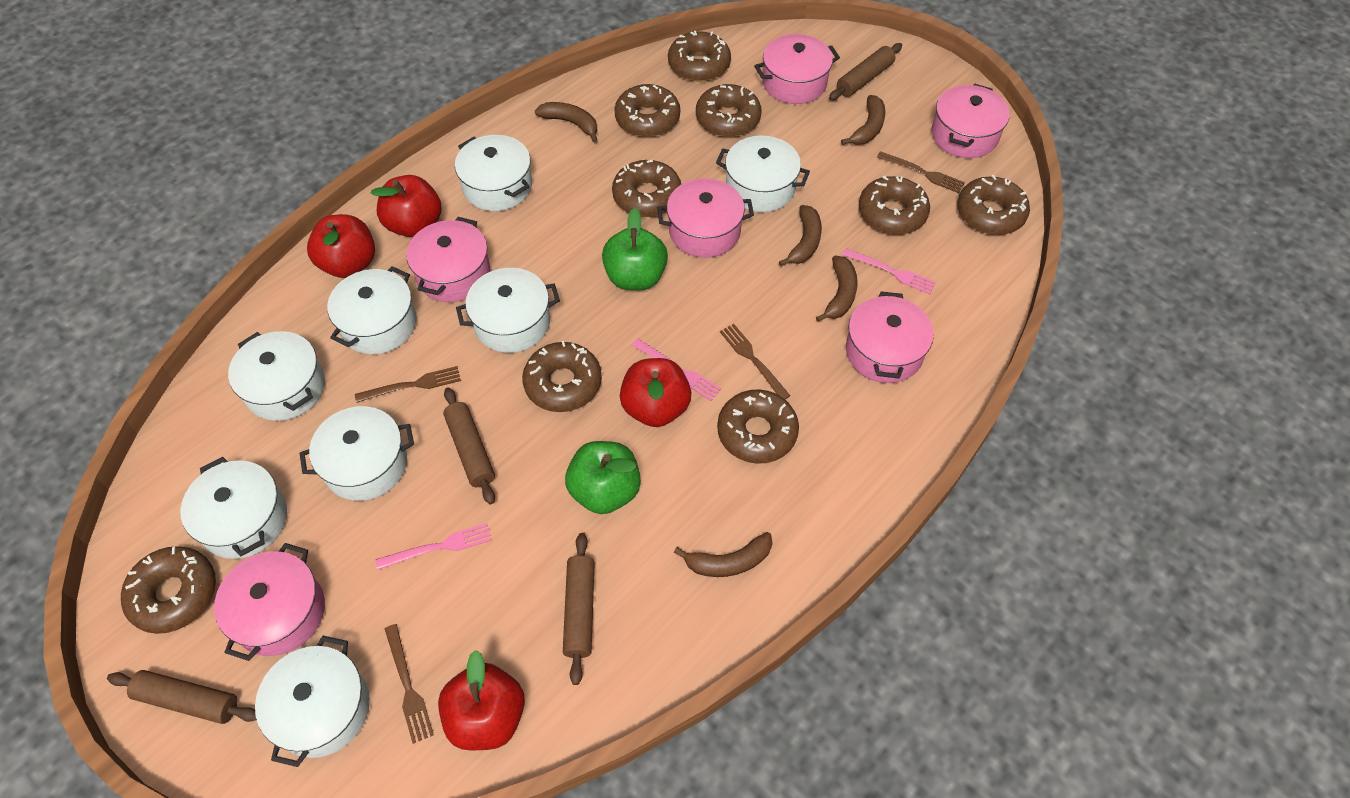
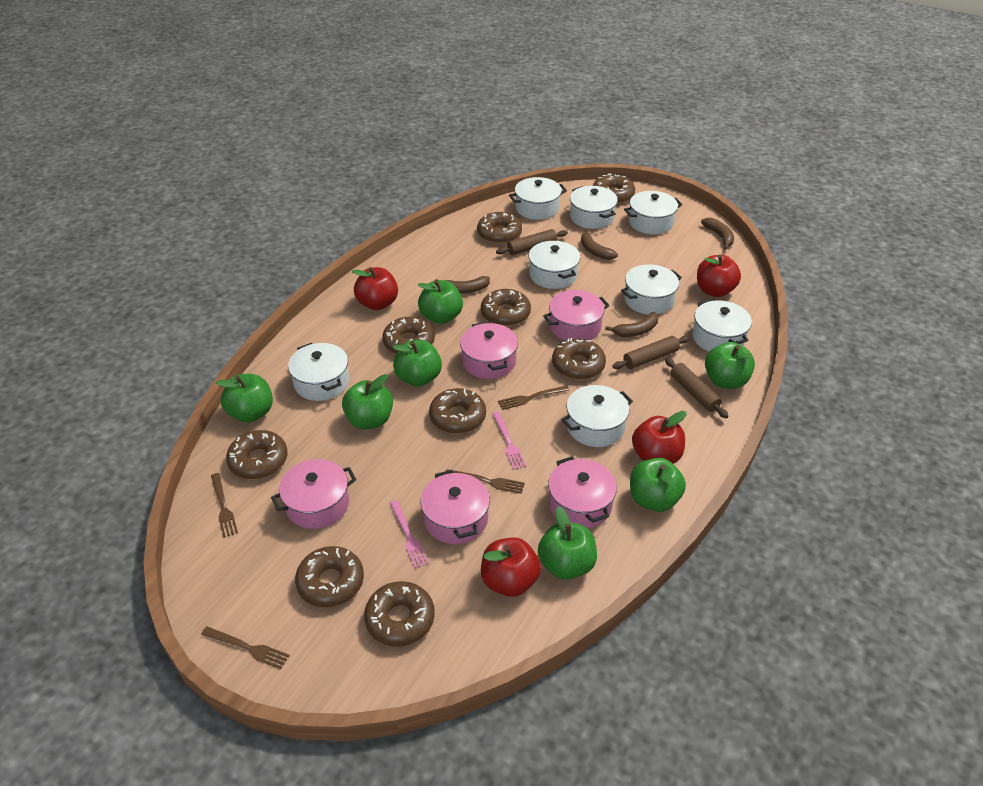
brown banana: [535,102,597,142] [674,532,772,577] [779,205,822,266] [816,255,858,322] [841,95,885,145] = 5 -> [435,276,490,294] [581,229,618,260] [605,312,658,337] [701,218,734,250] = 4
brown rolling pin: [107,670,257,724] [443,387,495,504] [563,533,595,685] [829,43,902,100] = 4 -> [496,229,568,255] [612,336,690,369] [665,358,729,418] = 3
green apple: [565,441,641,514] [602,208,668,290] = 2 -> [216,374,273,422] [342,374,393,429] [392,340,442,387] [418,280,463,324] [538,506,597,580] [630,458,686,512] [705,342,755,389] = 7
pink fork: [376,523,492,570] [632,339,721,401] [842,248,936,294] = 3 -> [390,500,429,568] [492,412,526,470] = 2
pink pot: [214,543,325,661] [406,217,490,302] [657,178,754,258] [754,34,840,104] [846,291,934,383] [932,83,1010,158] = 6 -> [271,459,356,529] [421,470,490,544] [460,322,518,379] [543,290,609,341] [548,456,617,528] = 5

